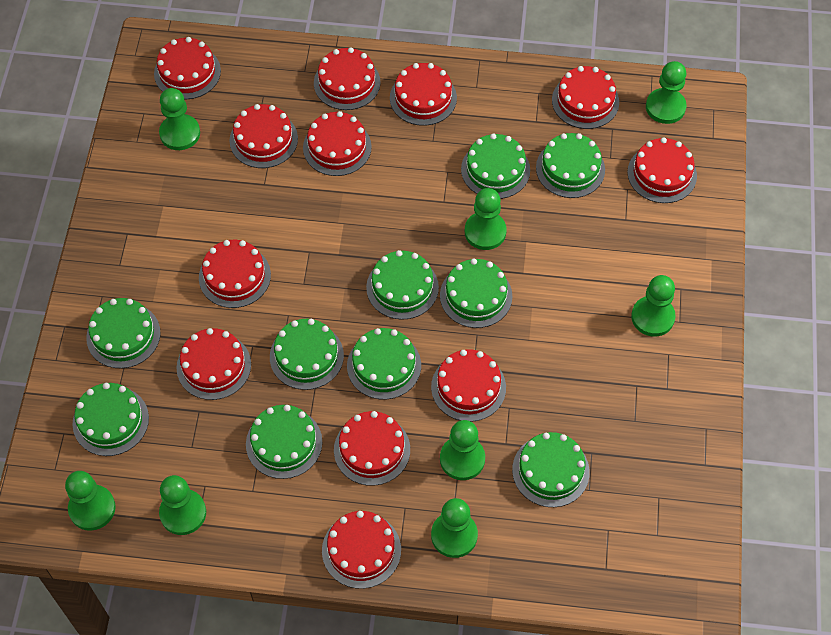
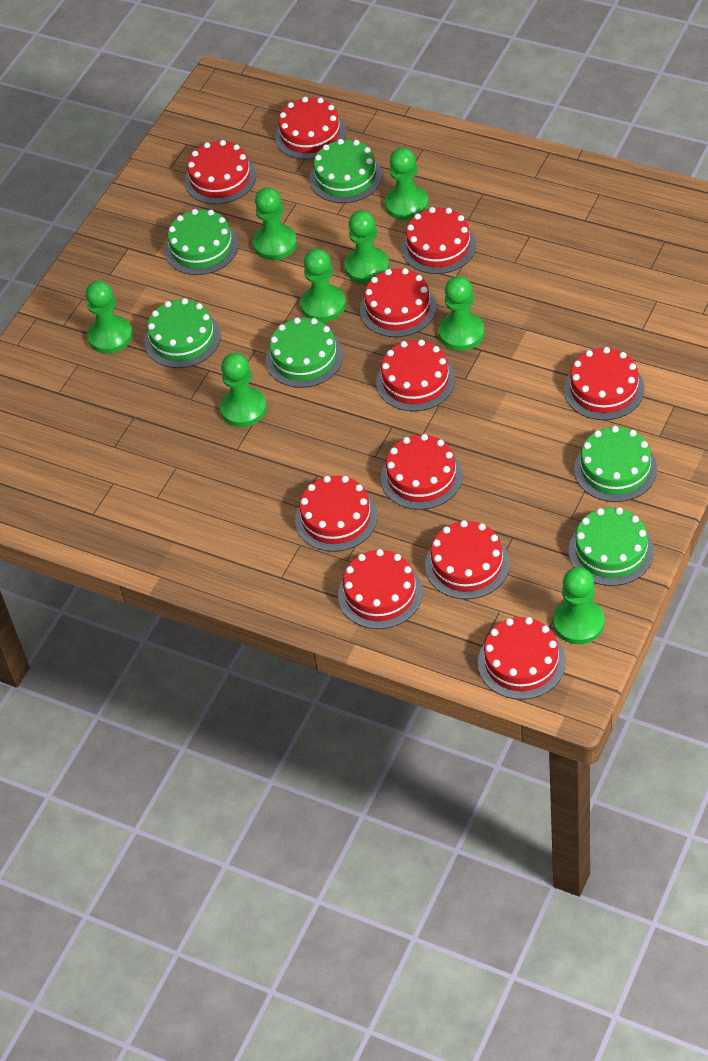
green cake: [72,383,149,456] [86,298,161,368] [246,405,322,479] [270,319,344,390] [347,328,421,399] [366,250,439,320] [440,258,512,328] [461,133,530,199] [512,432,590,507] [536,133,605,198] = 10 -> [144,298,221,368] [165,209,238,275] [266,317,343,388] [310,139,382,203] [569,507,654,586] [574,426,657,502] = 6
red cake: [154,37,221,99] [177,328,251,400] [199,240,271,308] [229,104,298,168] [303,111,372,176] [314,47,381,110] [322,511,401,589] [334,411,410,486] [390,63,457,126] [431,349,506,422] [552,66,619,129] [627,137,697,203] = 12 -> [184,140,256,204] [275,97,346,160] [295,476,378,552] [338,549,423,629] [360,268,437,337] [376,340,455,411] [381,434,463,510] [401,207,476,274] [425,520,510,599] [478,617,566,700] [564,347,645,420] = 11

